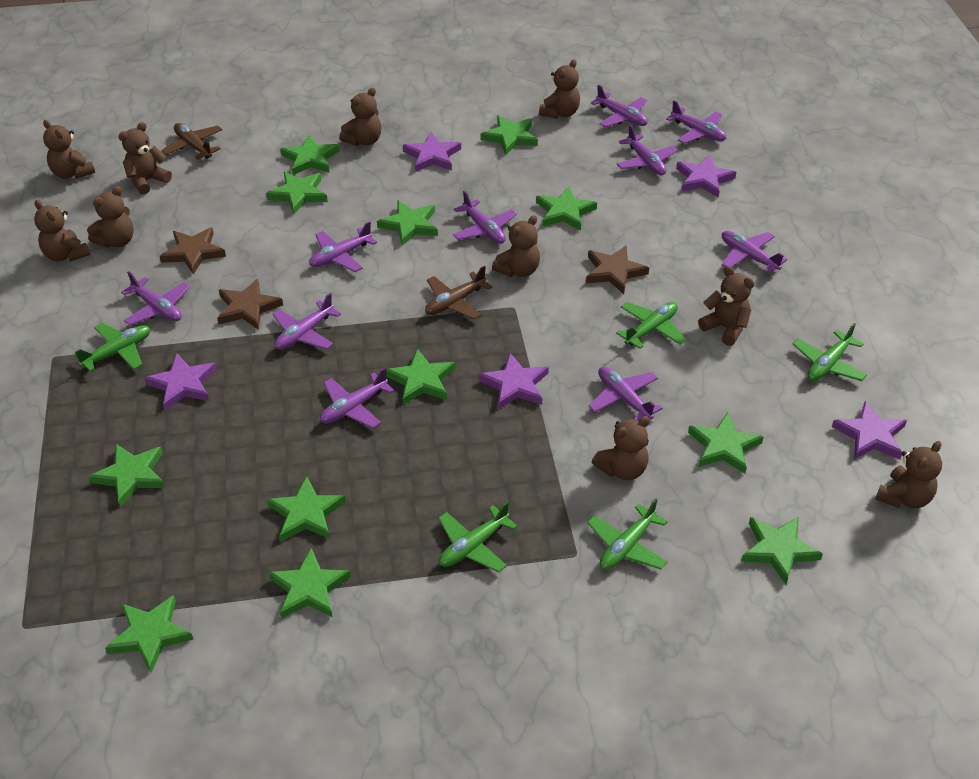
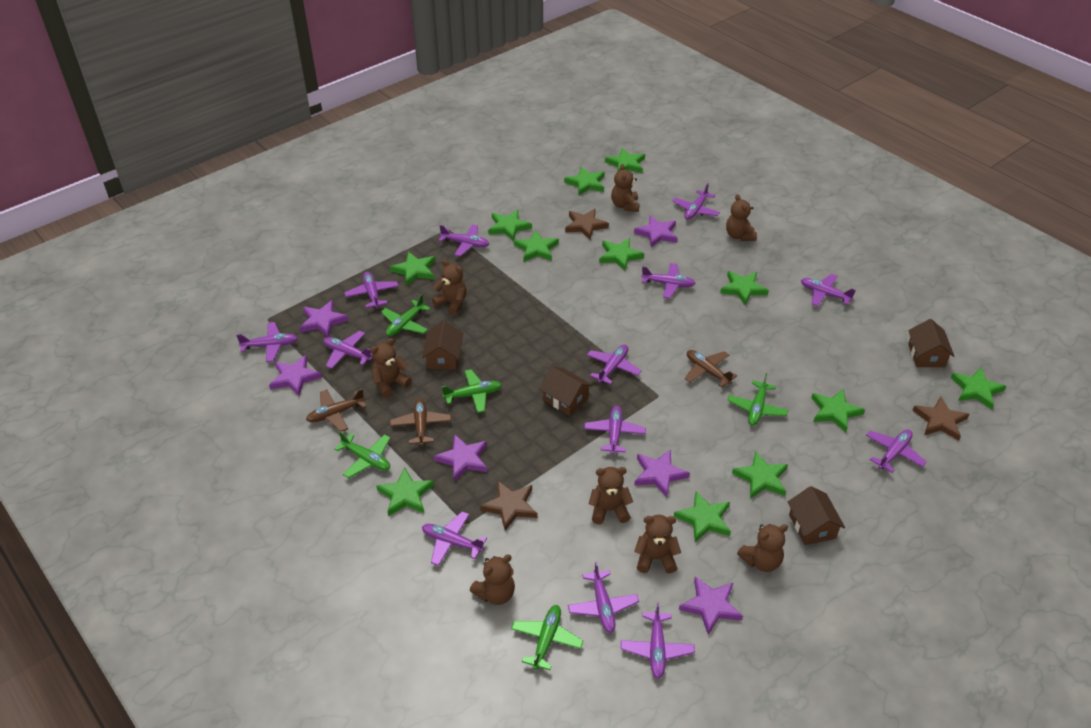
brown house: none = 0 -> [422,321,463,370] [539,366,593,416] [788,486,845,545] [908,319,954,367] = 4
brown plane: [161,123,222,159] [425,266,492,320] = 2 -> [306,388,367,432] [390,398,451,446] [685,350,737,387] = 3
brown teddy bear: [34,200,90,261] [43,120,95,179] [87,186,134,248] [118,122,172,195] [339,87,381,146] [492,215,540,277] [539,59,580,119] [592,416,650,480] [698,266,754,346] [875,441,942,508] = 10 -> [370,338,412,398] [432,259,467,315] [470,555,515,605] [589,467,633,524] [611,164,640,212] [634,515,681,573] [726,194,757,241] [737,524,788,572] = 8
purple plane: [121,271,190,325] [273,293,341,350] [309,222,377,272] [320,368,394,428] [453,191,517,244] [589,367,663,421] [591,85,648,127] [616,125,678,175] [666,100,726,144] [722,231,787,273] = 10 -> [236,322,298,362] [324,331,373,369] [344,272,398,308] [422,512,487,566] [439,224,489,256] [568,562,639,633] [584,406,646,454] [587,344,641,385] [621,602,695,679] [641,263,696,299] [673,183,720,220] [801,274,856,306] [866,429,927,473] = 13
purple star: [144,353,217,410] [403,132,461,172] [479,353,549,409] [676,155,736,198] [832,401,907,459] = 5 -> [269,355,322,396] [299,300,349,337] [434,434,487,482] [634,215,678,247] [634,449,690,497] [679,577,743,635] = 6

